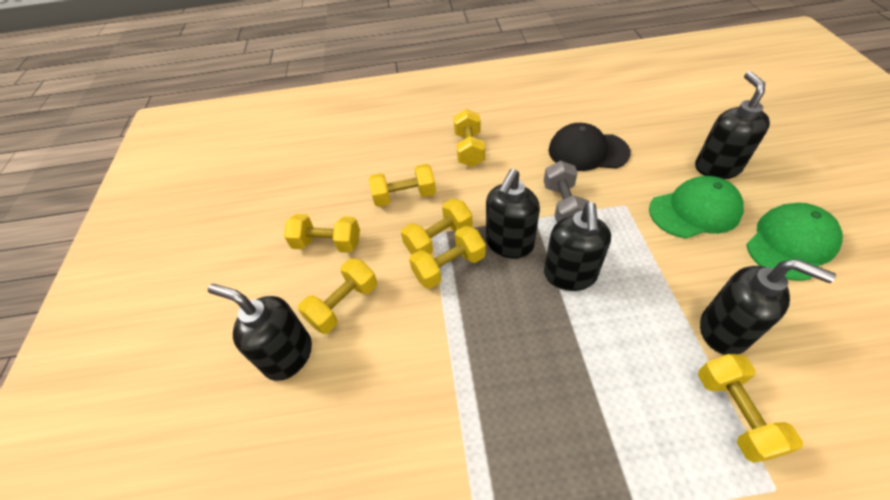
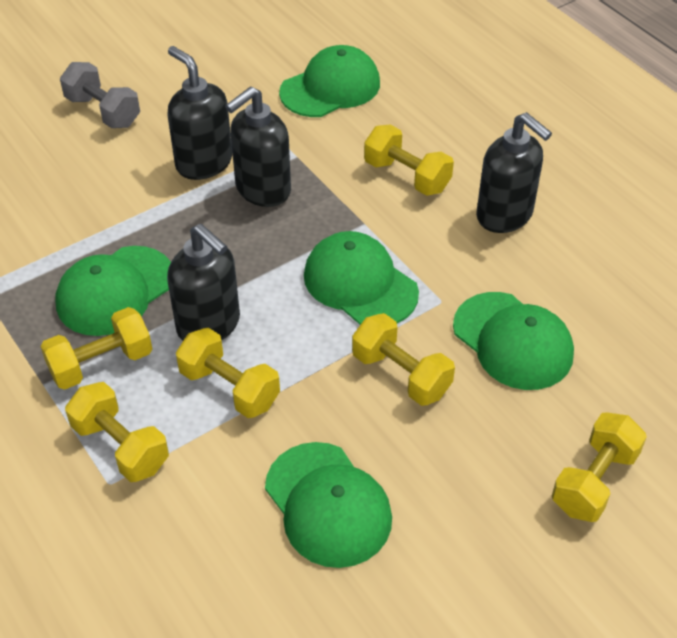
black cap: [549,123,631,171] = 1 -> none = 0
black soap dispenser: [208,284,312,381] [486,169,540,259] [544,202,611,291] [695,71,770,179] [700,259,836,355] = 5 -> [167,46,232,180] [167,224,240,341] [225,86,291,207] [476,112,552,233] = 4
green cap: [649,176,744,238] [746,203,843,281] = 2 -> [56,246,171,336] [265,442,392,568] [279,45,380,117] [304,231,419,325] [453,292,574,390] = 5
yellow dumbbell: [284,214,360,253] [298,258,377,334] [369,164,436,207] [401,199,473,255] [409,225,486,289] [454,109,485,167] [698,354,803,463] = 7 -> [40,307,152,390] [65,382,169,482] [176,328,280,418] [352,313,455,406] [364,125,454,196] [552,412,647,522] = 6

